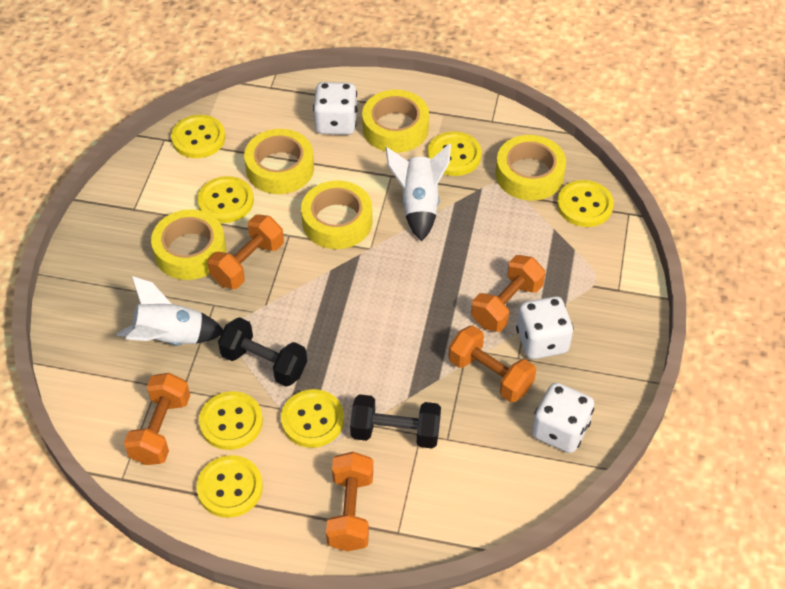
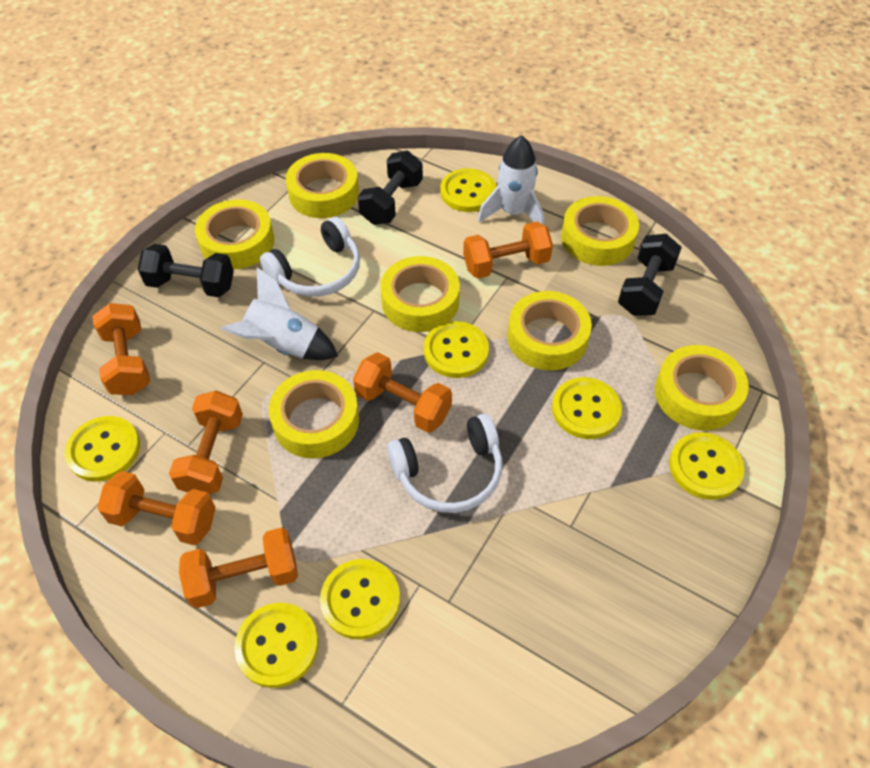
black dumbbell: [218,317,307,387] [350,394,441,449] = 2 -> [138,244,234,297] [358,150,423,225] [618,234,682,316] = 3
orange dumbbell: [124,373,190,465] [207,214,284,289] [326,452,373,551] [448,325,536,402] [471,255,545,332] = 5 -> [92,303,150,395] [97,471,216,545] [169,391,243,494] [179,527,298,608] [353,352,452,433] [463,221,553,279] = 6
white dice: [313,82,358,135] [516,296,574,359] [532,383,594,453] = 3 -> none = 0
white headphones: none = 0 -> [260,217,360,297] [387,414,502,513] = 2
yellow tape: [151,209,226,280] [244,129,314,194] [301,181,372,249] [362,90,429,153] [496,135,566,201] = 5 -> [195,199,274,270] [269,370,359,458] [286,153,359,218] [380,256,460,332] [507,291,592,370] [561,196,639,266] [655,345,749,431] = 7

